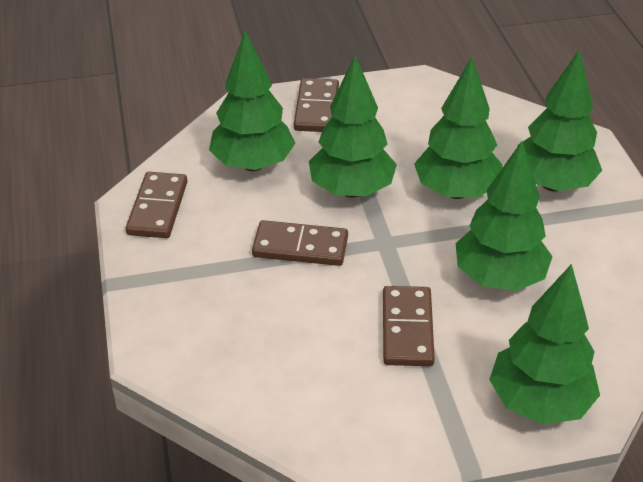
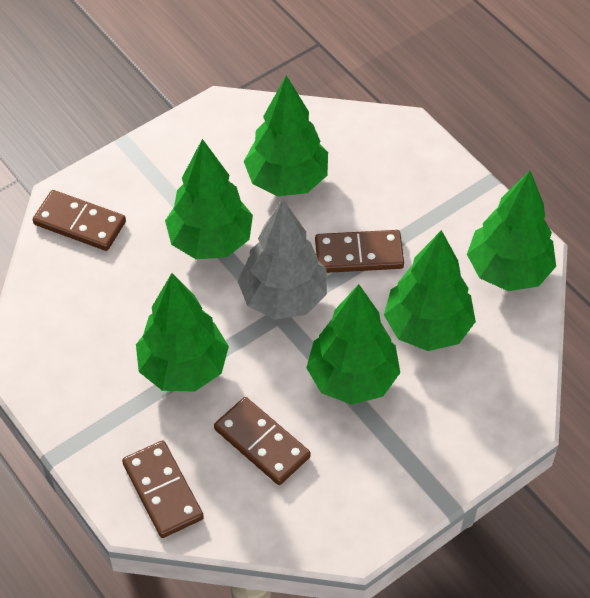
grey tree: none = 0 -> [237,199,327,319] = 1

